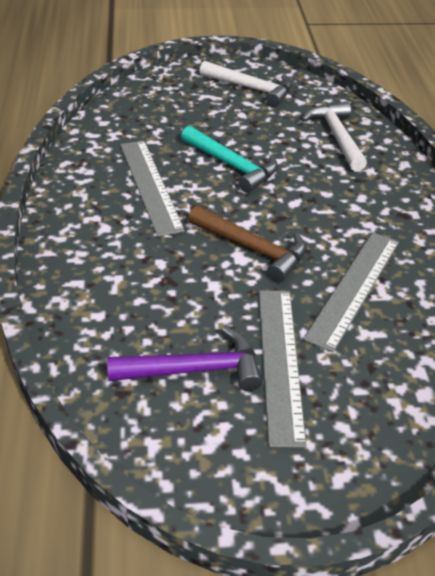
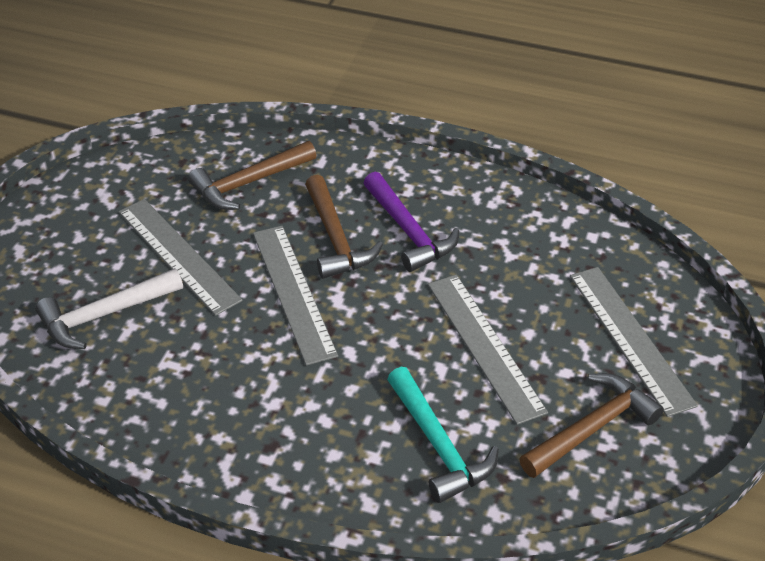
brown hammer: [188,206,306,282] = 1 -> [188,141,317,210] [305,175,383,279] [519,373,664,478] = 3
grey ruler: [120,141,185,237] [259,290,307,448] [303,232,399,353] = 3 -> [119,199,243,316] [253,226,338,366] [428,275,548,425] [570,267,698,417] = 4
white hammer: [200,61,292,107] [301,102,367,171] = 2 -> [35,268,183,349] = 1

